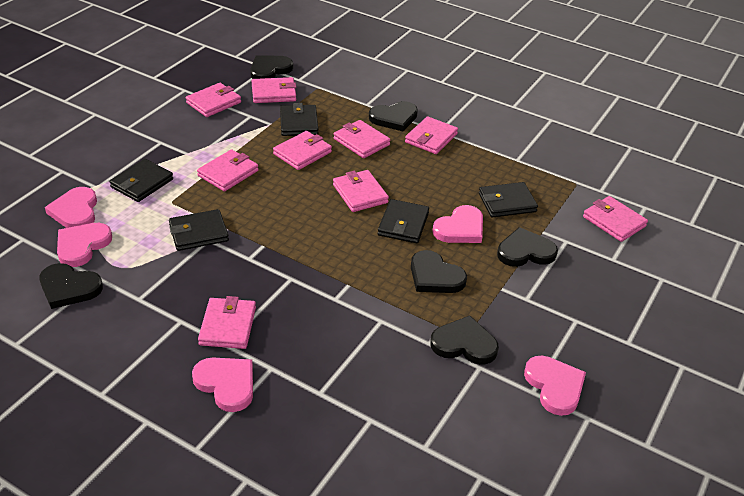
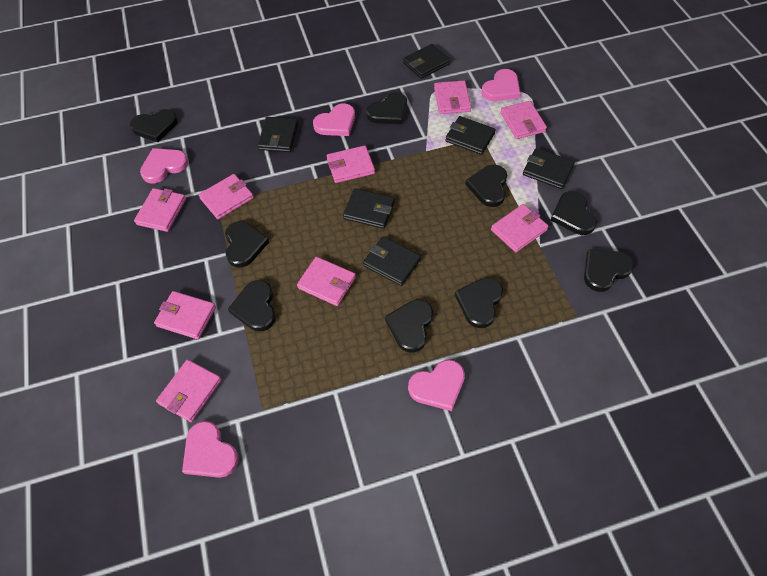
black heart: [39,263,103,309] [250,55,293,79] [369,101,418,131] [411,250,467,293] [430,315,499,364] [497,227,558,267] = 6 -> [130,109,178,142] [225,221,269,268] [228,280,276,331] [366,92,407,124] [385,300,433,353] [455,278,503,328] [465,165,507,207] [551,191,597,235] [584,249,634,292] = 9
black wallet: [109,159,173,202] [169,209,229,251] [280,103,319,136] [378,199,429,243] [479,182,538,218] = 5 -> [258,117,298,152] [343,188,395,229] [363,236,421,286] [403,44,450,79] [445,116,496,155] [523,148,575,189] = 6

